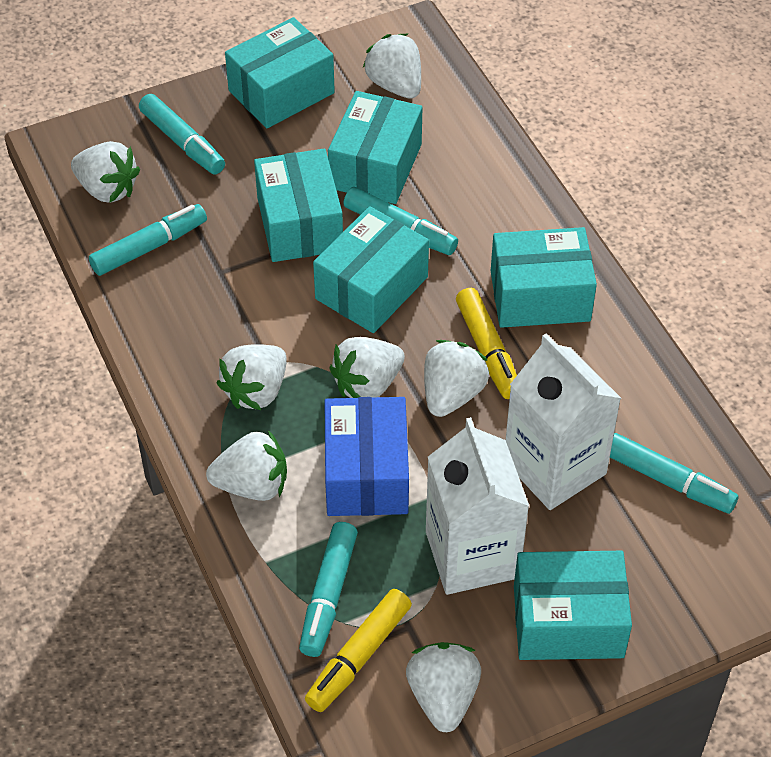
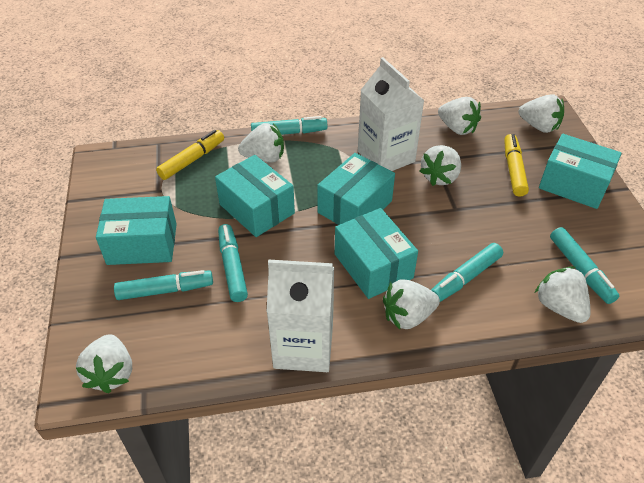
blue box: [324,397,409,516] = 1 -> none = 0
turquoise box: [225,17,335,128] [254,149,343,262] [313,206,429,333] [328,91,423,204] [491,227,597,328] [514,551,632,660] = 6 -> [96,196,177,265] [215,155,295,237] [317,153,395,225] [335,208,418,299] [539,134,622,209] = 5

